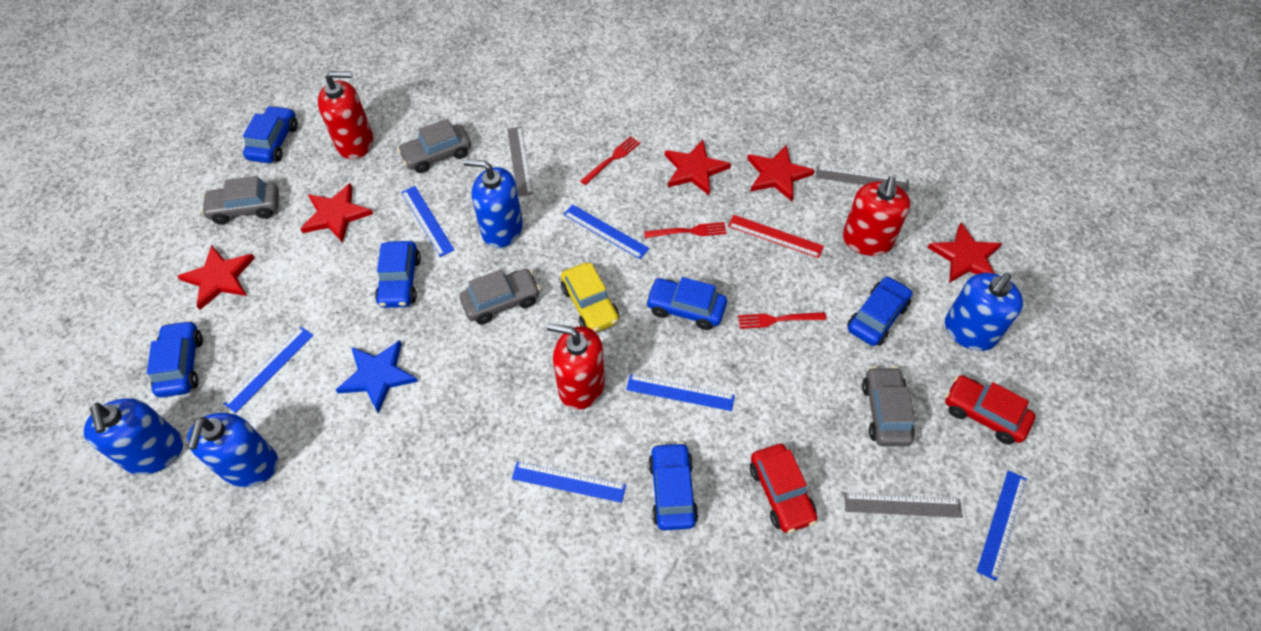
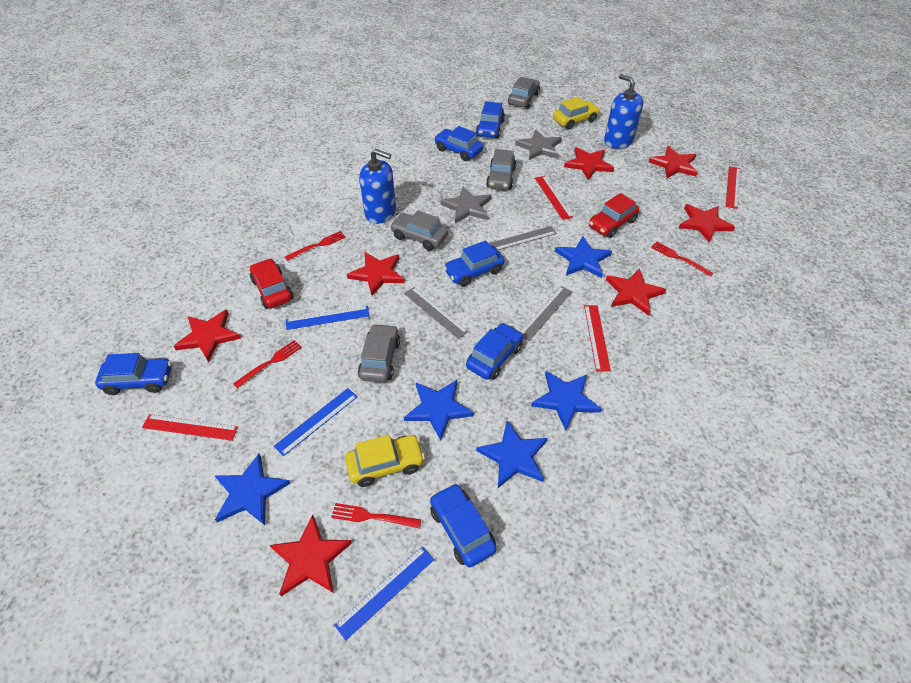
blue ruler: [223,327,313,413] [401,186,454,257] [512,462,626,503] [563,204,649,259] [626,374,735,411] [977,470,1027,581] = 6 -> [274,388,358,456] [286,306,370,330] [334,546,434,641] = 3
blue soap dispenser: [84,398,183,475] [187,413,278,487] [463,159,523,248] [945,272,1023,351] = 4 -> [359,149,396,224] [604,74,643,149] = 2
blue star: [336,340,418,414] = 1 -> [215,454,291,525] [404,380,474,440] [476,421,547,488] [531,371,602,431] [555,236,612,278] = 5
grey star: none = 0 -> [440,186,492,223] [515,130,562,160] = 2
red fork: [580,136,640,185] [644,222,727,238] [738,312,826,329] = 3 -> [233,340,302,388] [285,231,346,261] [331,503,421,528] [651,242,713,277] = 4
red ruler: [728,215,824,258] = 1 -> [142,414,238,441] [535,176,573,220] [584,305,611,372] [726,166,740,209] = 4
red soap dispenser: [318,71,373,159] [547,323,605,410] [843,176,910,256] = 3 -> none = 0
red star: [177,245,255,310] [301,183,373,243] [665,140,731,195] [747,145,815,201] [928,223,1002,283] = 5 -> [173,309,241,362] [270,515,352,596] [347,252,405,296] [564,147,614,180] [606,268,666,316] [649,146,698,178] [679,204,735,243] = 7
yellow car: [561,263,619,332] = 1 -> [345,435,425,487] [553,97,600,129] = 2

